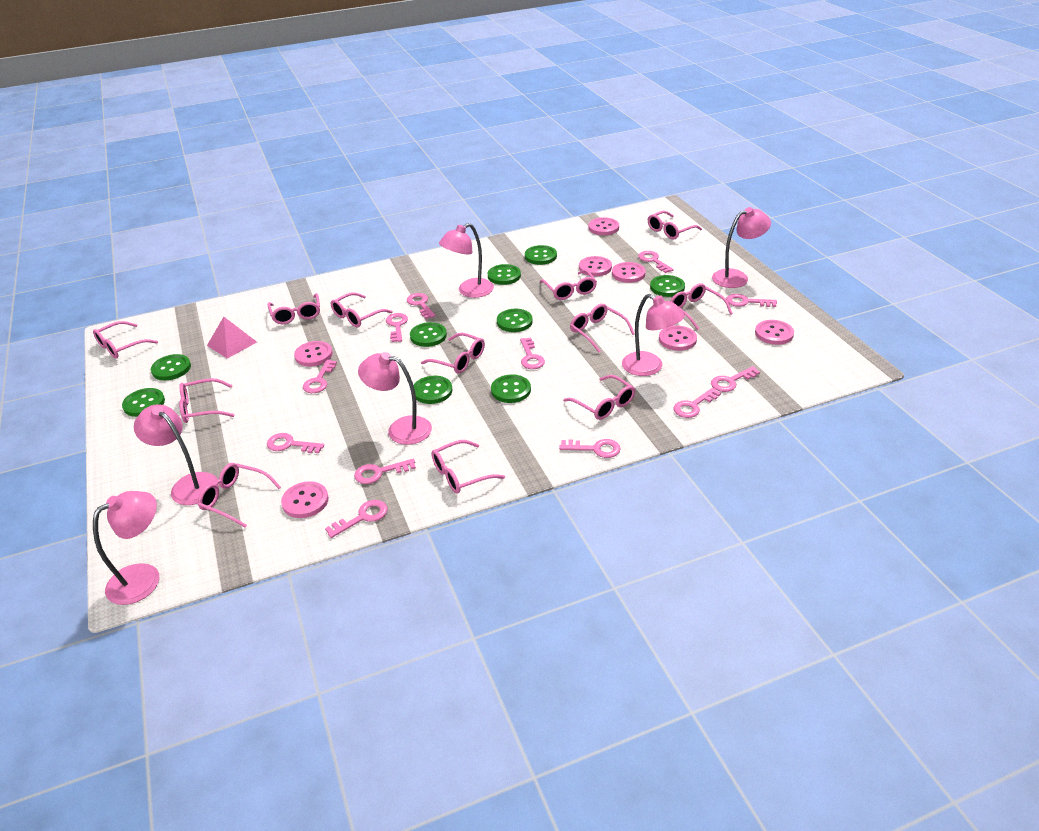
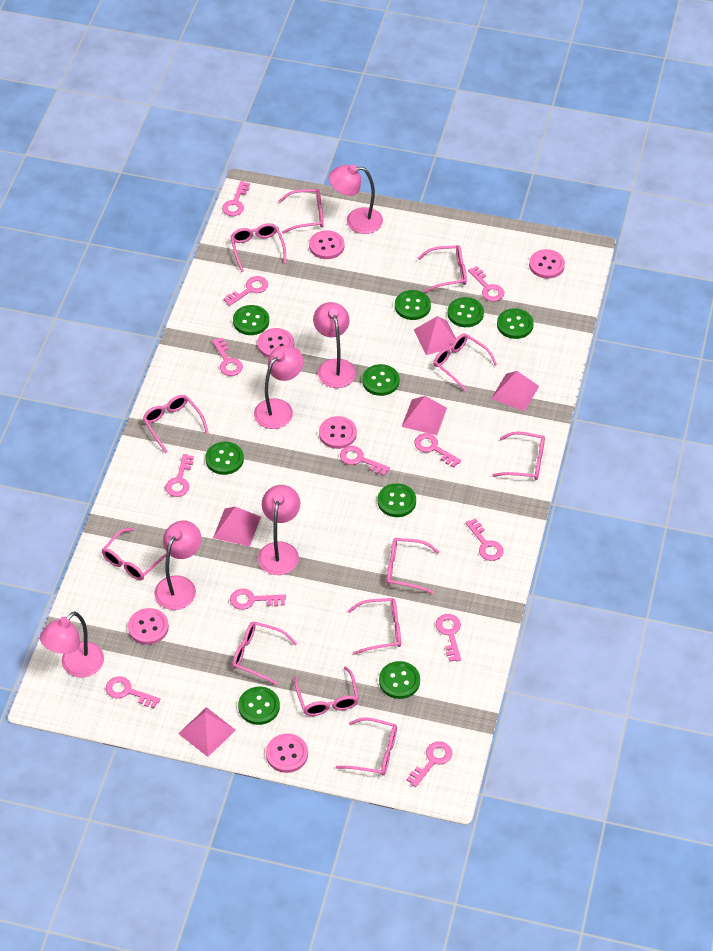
pink button: [281,481,329,518] [294,341,333,367] [579,256,612,276] [588,217,619,235] [612,262,646,283] [659,325,697,351] [755,320,794,345] = 7 -> [128,608,169,645] [258,328,294,358] [266,733,308,773] [309,230,345,259] [319,416,357,449] [529,249,565,279] = 6
pink pyramid: [207,317,257,359] = 1 -> [178,707,236,757] [213,507,261,547] [401,396,447,435] [414,316,456,355] [491,371,539,412] = 5

